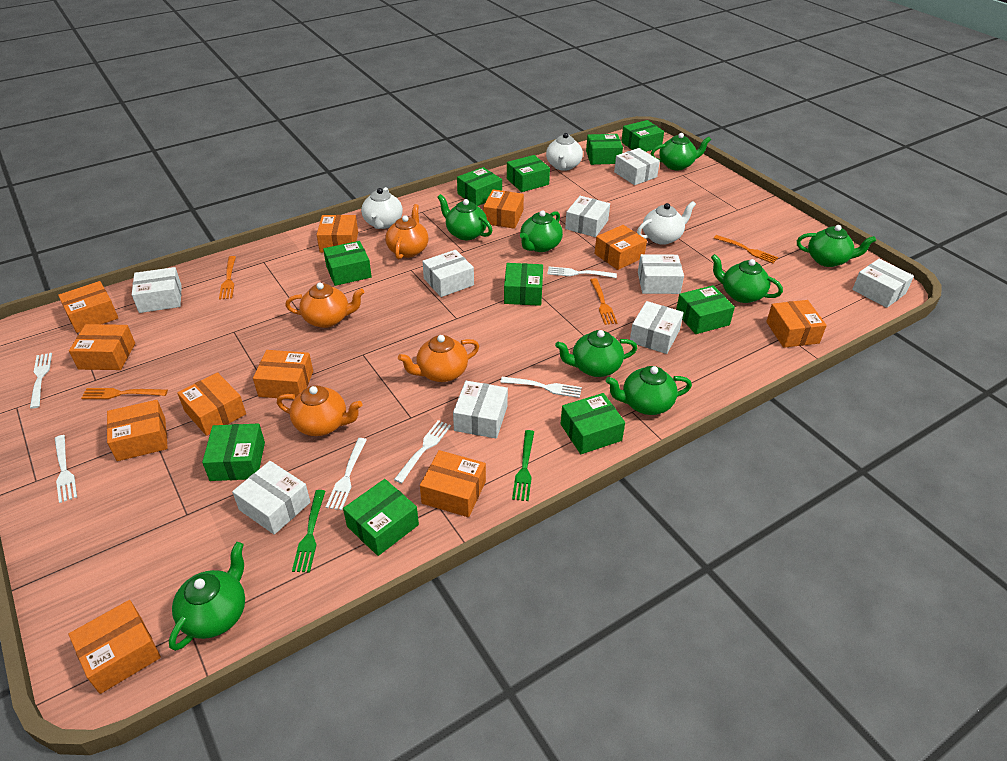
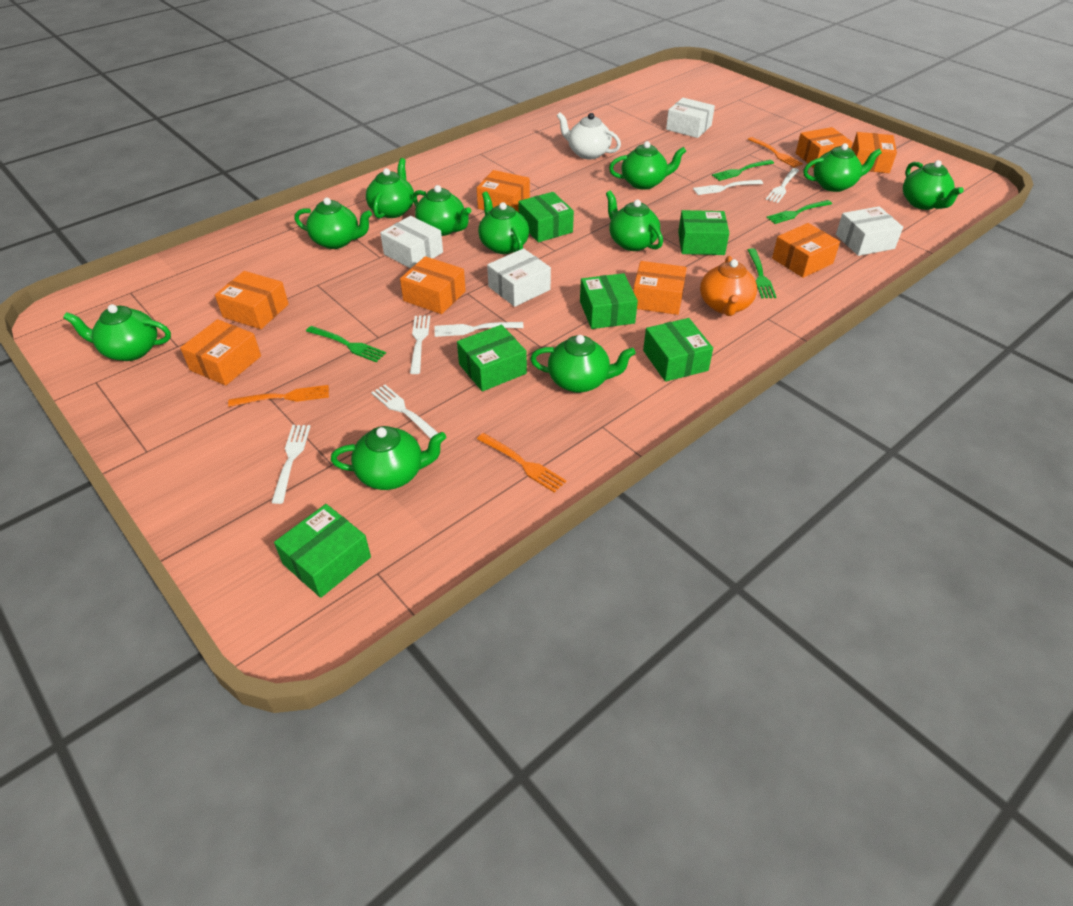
green box: [202,423,265,481] [323,241,372,286] [343,479,419,556] [457,167,502,206] [504,263,543,306] [507,155,550,192] [561,393,625,454] [586,134,623,165] [621,120,664,152] [676,285,735,334] = 10 -> [274,504,371,598] [457,325,527,391] [518,192,574,242] [580,273,638,329] [643,318,713,382] [678,210,729,255] = 6
green fork: [292,490,325,572] [512,430,534,501] = 2 -> [306,326,386,363] [712,160,774,181] [748,248,776,298] [766,200,832,224] = 4
green teapot: [169,542,245,651] [437,194,492,240] [520,210,563,252] [555,330,637,377] [606,366,692,415] [651,133,711,171] [711,254,783,303] [797,225,876,267] = 8 -> [63,304,171,361] [294,198,372,249] [331,426,446,490] [366,158,414,219] [412,185,471,236] [478,192,529,254] [530,335,636,393] [606,191,663,251] [609,141,686,190] [803,143,882,192] [903,160,964,210] = 11
orange box: [58,281,118,333] [69,324,135,370] [69,600,161,694] [107,400,168,461] [177,372,246,436] [253,350,313,399] [317,215,358,253] [420,450,486,517] [483,189,524,229] [594,225,647,270] [766,300,827,348] = 11 -> [180,319,261,385] [215,271,289,329] [400,256,466,314] [477,170,530,212] [633,261,687,315] [772,223,840,278] [796,127,853,168] [852,132,897,173] = 8
orange fork: [81,388,168,399] [219,256,236,300] [590,278,617,325] [714,235,778,264] = 4 -> [228,385,329,407] [477,433,566,493] [748,137,803,168] = 3
orange teapot: [277,385,362,436] [285,283,365,328] [385,204,429,260] [398,335,479,382] = 4 -> [700,256,757,316] = 1
white box: [132,267,182,313] [232,461,310,535] [422,250,474,297] [453,381,508,439] [565,196,610,237] [614,148,660,185] [630,301,684,354] [638,254,684,294] [852,259,914,308] = 9 -> [380,216,443,269] [487,248,551,307] [666,98,715,138] [836,206,903,256] = 4
white teapot: [361,187,403,229] [546,133,583,171] [637,201,696,245] = 3 -> [557,112,621,159] = 1

